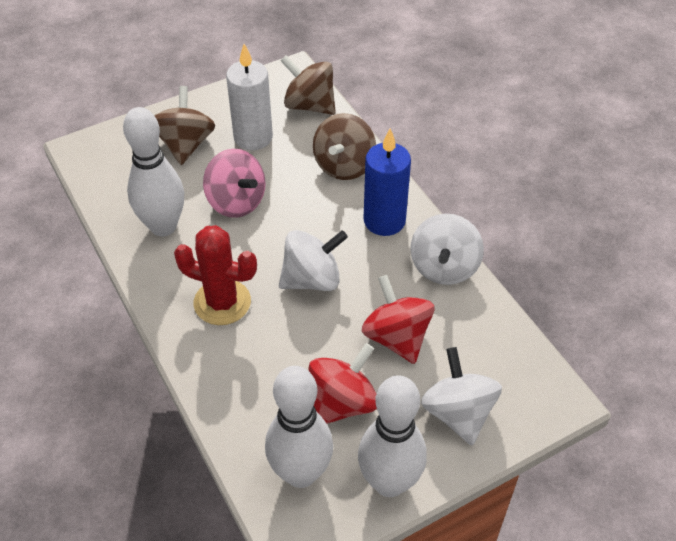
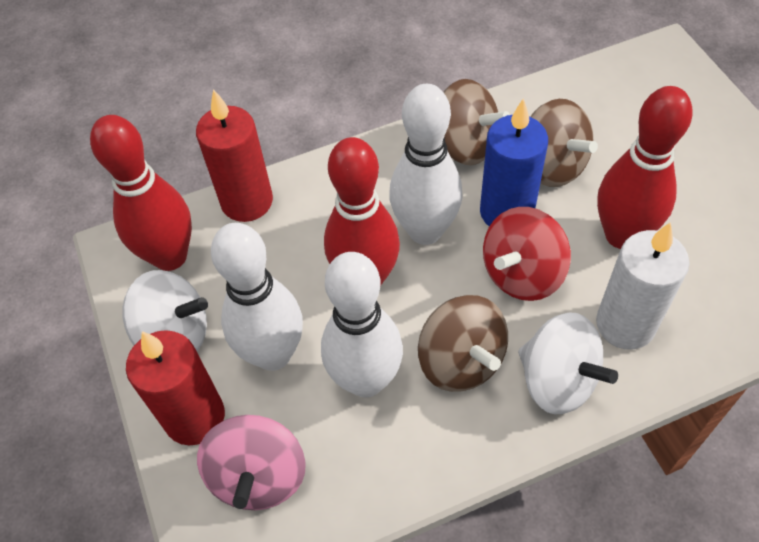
red bowling pin: none = 0 -> [90,115,192,271] [324,137,400,286] [597,86,693,249] = 3
red cactus: [174,225,257,325] = 1 -> none = 0
red candle: none = 0 -> [126,330,225,445] [196,89,273,222] = 2
red spinning top: [309,343,377,424] [362,275,434,364] = 2 -> [483,207,571,301] = 1
white spinning top: [279,230,348,291] [410,214,484,285] [421,347,502,445] = 3 -> [122,270,208,352] [518,312,618,414] = 2

